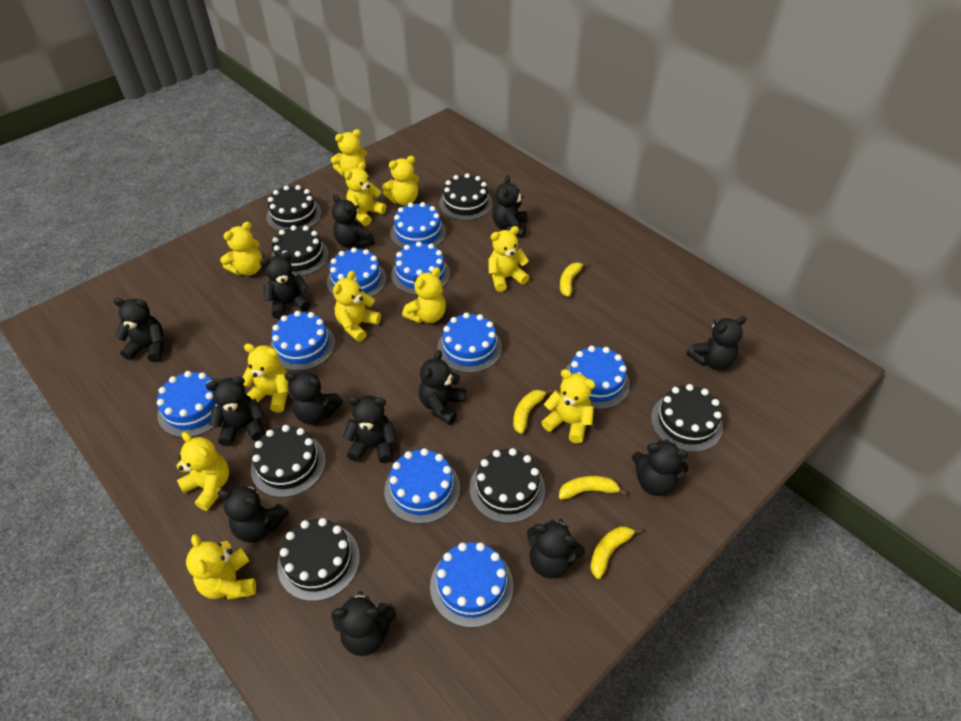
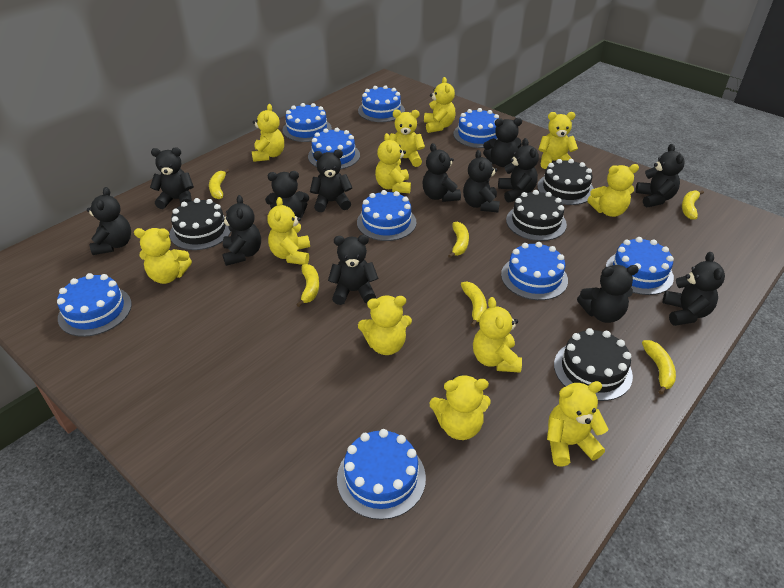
black cake: [251,425,326,497] [266,185,322,231] [271,225,329,276] [277,518,360,601] [439,173,493,221] [470,448,545,523] [651,384,723,452] = 7 -> [170,198,231,250] [506,190,567,241] [537,159,594,205] [554,328,633,401] = 4
yellow banana: [513,389,552,434] [559,476,627,499] [560,262,588,297] [590,526,642,579] = 4 -> [209,169,229,199] [296,264,319,307] [448,221,469,258] [461,282,487,327] [642,340,676,395] [682,190,704,220] = 6
yellow teddy bear: [177,432,229,511] [186,534,256,600] [220,222,262,276] [242,344,289,413] [331,129,367,177] [333,271,381,342] [345,162,386,226] [382,156,419,206] [402,267,446,323] [489,226,529,292] [541,369,595,443] = 11 -> [134,228,192,284] [252,104,284,162] [267,197,310,265] [358,295,412,355] [375,133,411,193] [390,110,425,167] [424,77,456,133] [430,374,491,440] [473,297,522,373] [538,112,578,169] [547,381,608,467] [587,164,639,217] = 12

